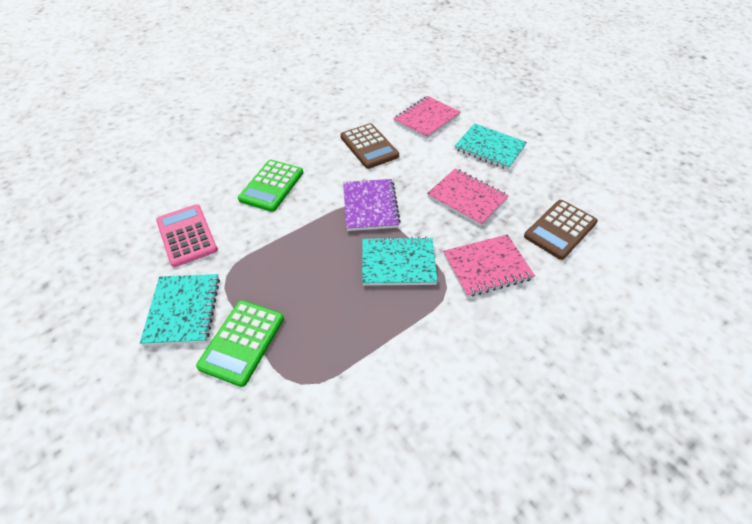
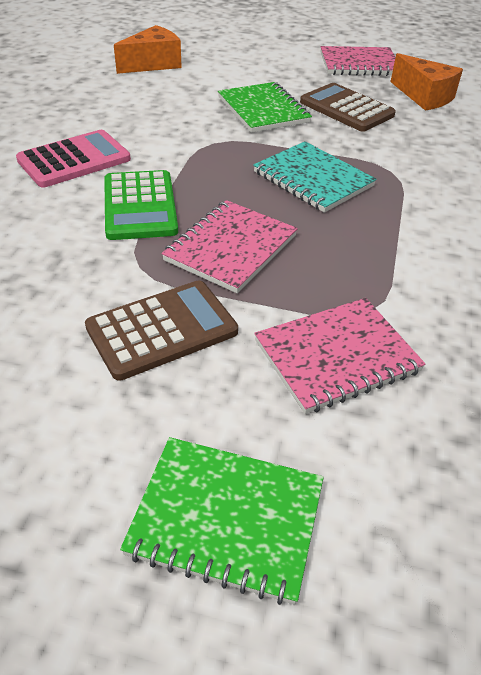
green calculator: [196,300,284,387] [238,160,303,212] = 2 -> [104,170,178,240] = 1
green notebook: none = 0 -> [120,437,324,605] [218,82,312,133] = 2
orange cheese: none = 0 -> [114,25,182,74] [390,53,463,111] = 2
purple notebook: [343,179,401,231] = 1 -> none = 0
turquoise notebook: [140,274,220,346] [362,237,438,286] [455,123,527,170] = 3 -> [253,141,377,213] = 1

